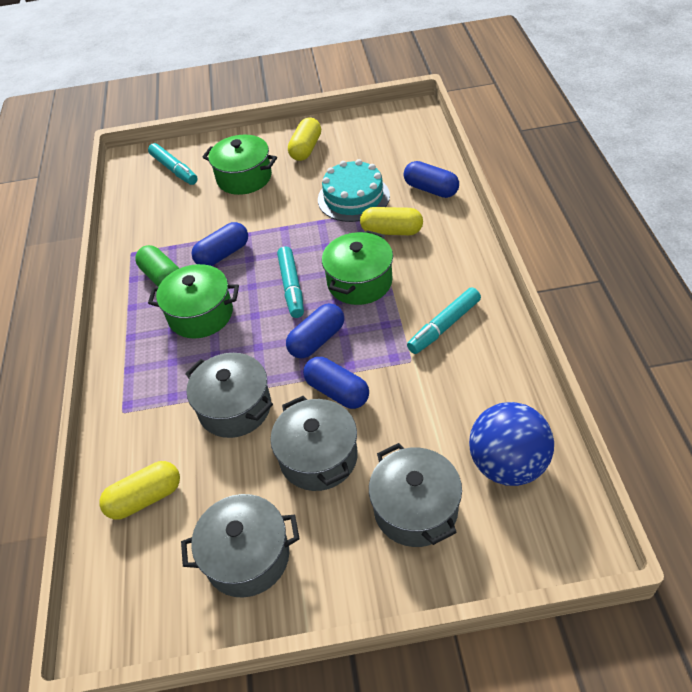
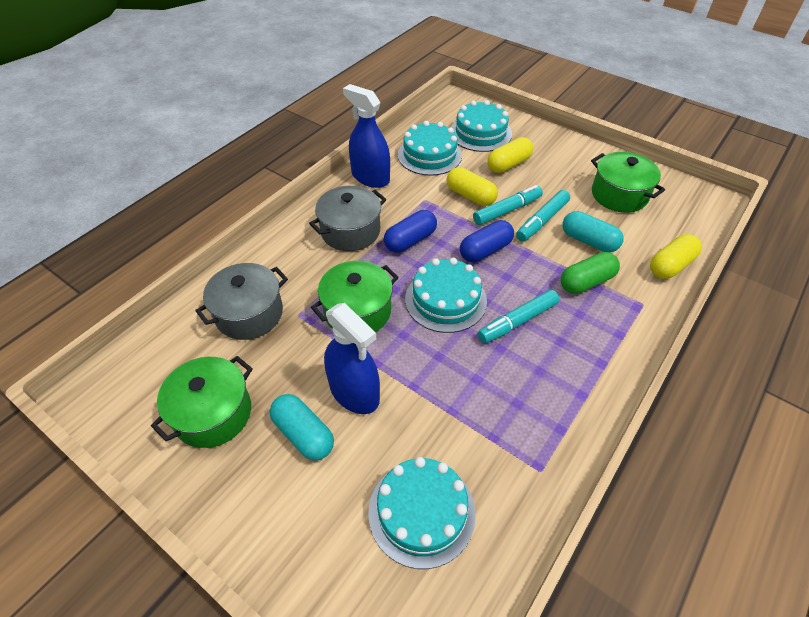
blue ball: [469,402,554,486] = 1 -> none = 0
blue capsule: [192,222,248,266] [286,303,344,359] [303,357,369,409] [404,161,459,198] = 4 -> [384,210,437,253] [460,220,514,262] = 2
blue spray bottle: none = 0 -> [324,303,380,414] [343,84,390,188] = 2
grey pot: [181,494,300,597] [185,353,273,438] [270,396,358,491] [369,443,462,547] = 4 -> [195,263,288,340] [309,186,386,251] = 2
turquoise cake: [318,159,390,222] = 1 -> [368,457,476,569] [398,121,462,176] [405,258,487,333] [451,100,512,152] = 4
turquoise capsule: none = 0 -> [270,394,334,460] [563,211,624,252] = 2

